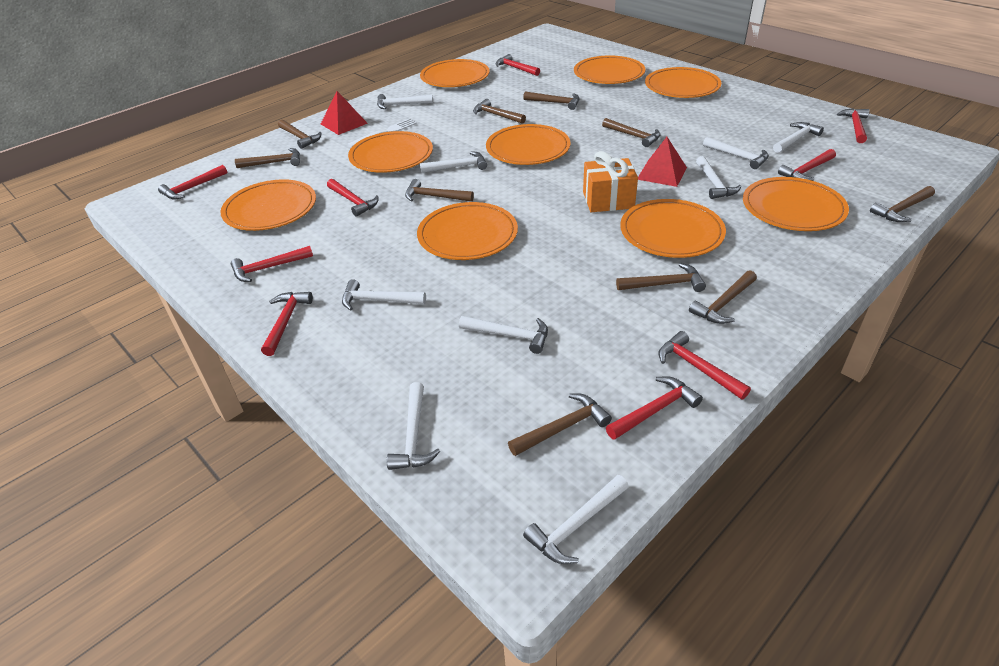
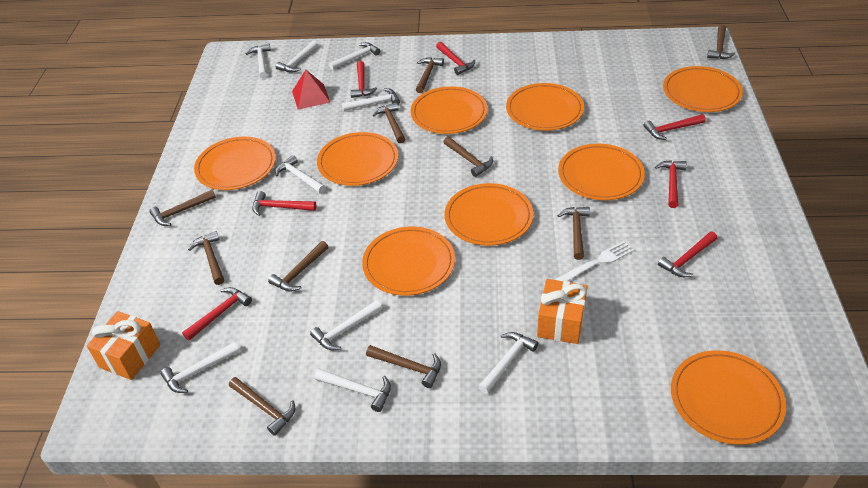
orange gift: [583,151,638,212] = 1 -> [87,311,161,380] [537,279,587,344] = 2
red hammer: [158,165,227,200] [231,246,313,282] [261,292,313,356] [327,179,379,217] [496,54,540,76] [606,376,703,440] [659,331,751,399] [778,149,836,181] [837,108,869,143] = 9 -> [182,287,252,341] [252,191,316,216] [350,61,377,98] [436,42,475,75] [644,114,706,140] [655,160,687,208] [658,232,717,277] = 7
red pyramid: [321,91,368,135] [638,137,687,187] = 2 -> [292,70,330,110] = 1

